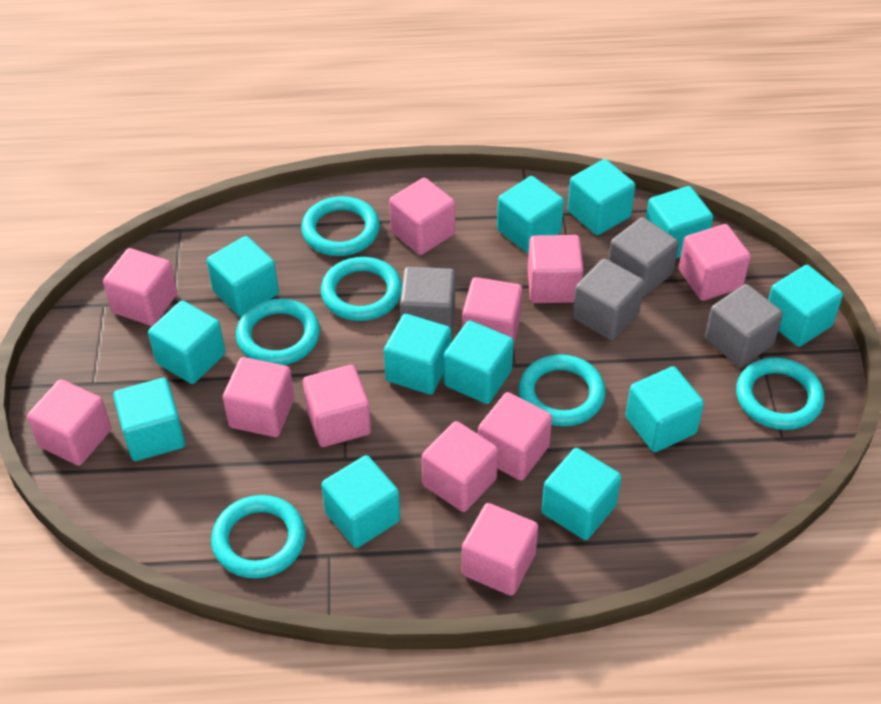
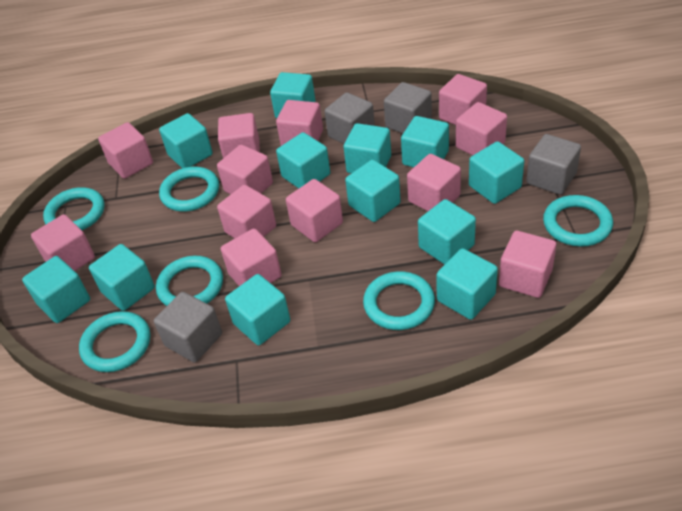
pink cube: [27,379,111,466] [103,248,177,326] [223,357,294,437] [303,365,371,447] [389,178,455,255] [422,421,498,512] [462,277,522,347] [462,503,538,596] [478,392,552,481] [528,235,584,303] [679,224,751,301] = 11 -> [31,214,95,271] [98,122,153,179] [217,145,273,194] [217,185,276,239] [218,113,260,158] [221,228,282,286] [276,100,323,146] [286,179,343,242] [407,154,461,211] [439,74,487,125] [456,102,507,155] [499,230,556,298] = 12

